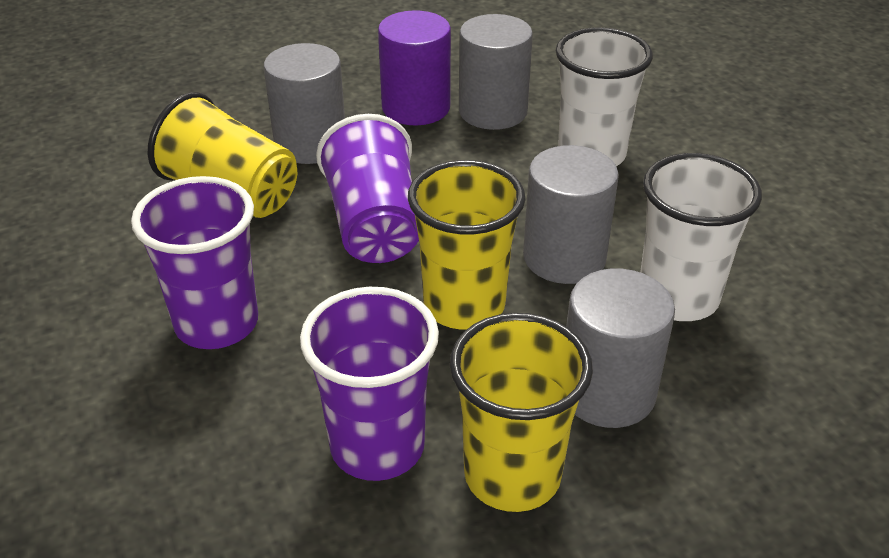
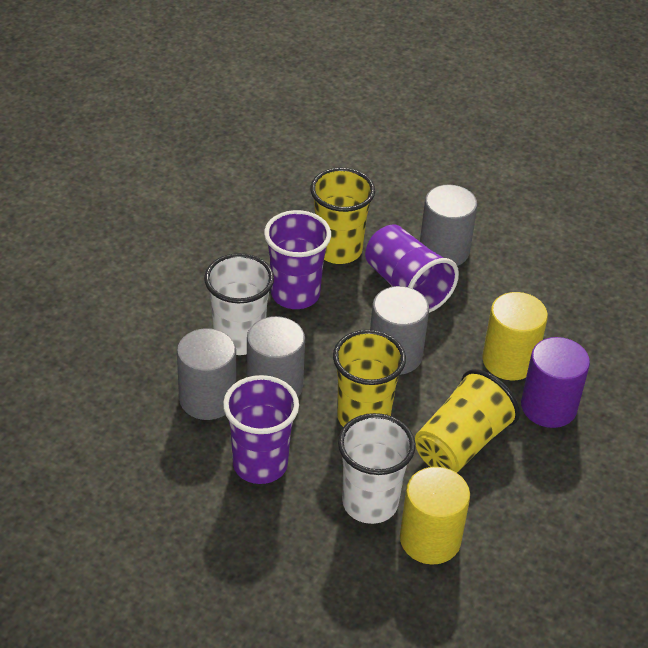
yellow cylinder: none = 0 -> [400,467,470,565] [482,292,548,380] = 2

